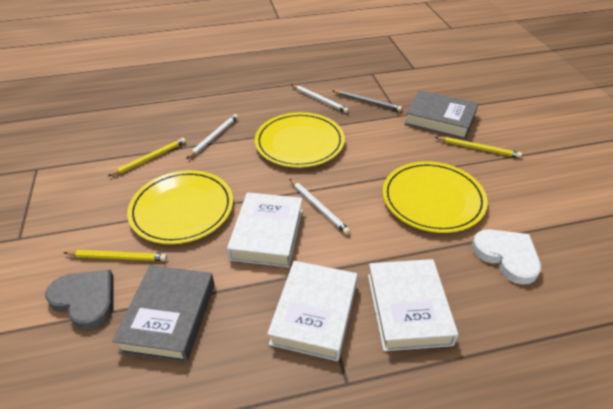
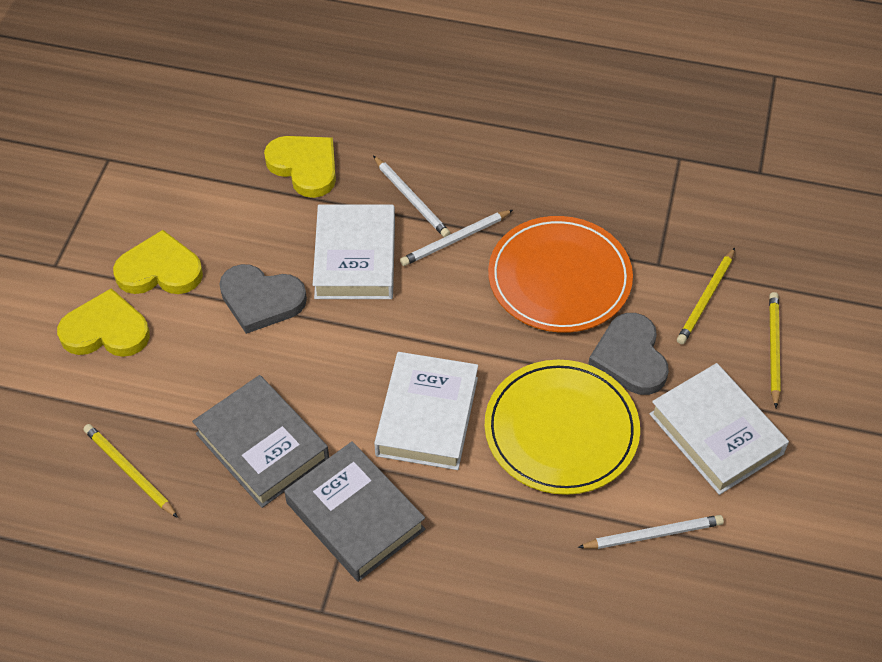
grey heart: [45,270,114,330] = 1 -> [219,264,307,334] [588,313,669,395] = 2
grey pencil: [332,90,402,111] = 1 -> none = 0
orange plate: none = 0 -> [488,216,633,333] = 1
white heart: [472,229,541,285] = 1 -> none = 0
yellow heart: none = 0 -> [57,288,150,357] [113,230,203,294] [264,136,336,198] = 3
yellow plate: [127,170,233,244] [255,112,345,168] [382,161,488,233] = 3 -> [485,360,640,495] = 1

